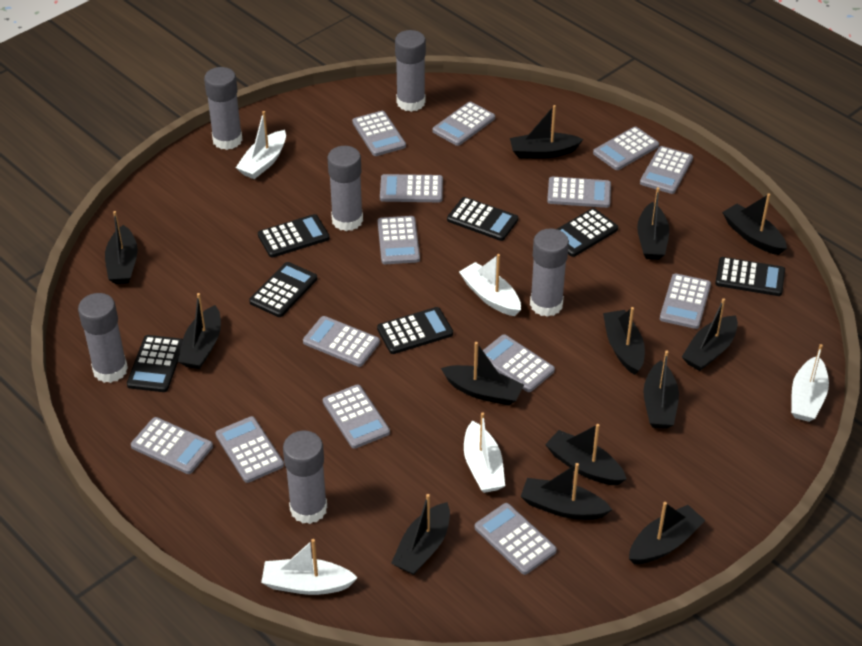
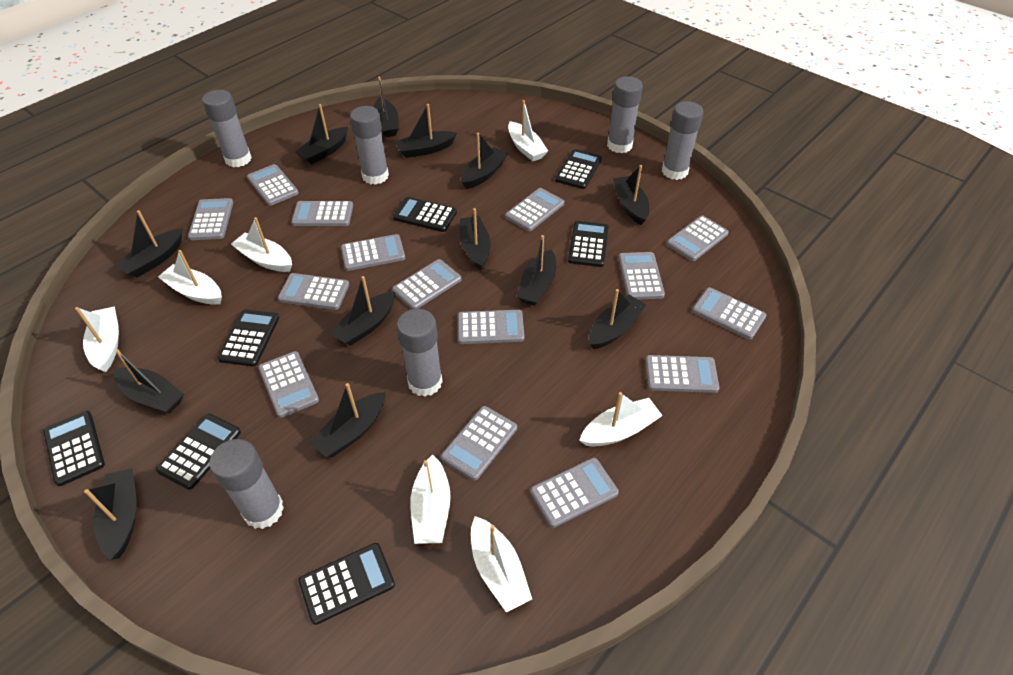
grey calculator: [131,417,213,474] [216,416,284,483] [303,316,380,367] [323,385,390,449] [352,111,406,156] [378,216,420,264] [380,174,443,202] [432,102,495,146] [475,503,557,575] [483,334,555,392] [547,177,611,208] [593,127,659,170] [640,146,693,194] [660,273,711,329] = 14 -> [188,198,233,240] [247,164,299,206] [258,351,319,418] [278,273,349,310] [291,201,353,226] [341,234,405,271] [392,259,461,309] [441,406,517,480] [458,310,524,344] [505,188,564,231] [530,458,619,528] [618,252,665,300] [645,355,719,393] [667,215,729,261] [692,287,766,339] = 15
white boat: [236,111,286,179] [261,539,358,595] [459,254,521,316] [464,412,505,493] [791,344,829,422] = 5 -> [75,306,119,372] [158,250,222,305] [231,217,292,272] [410,455,451,544] [471,516,532,613] [508,100,548,161] [579,392,663,447] = 7

